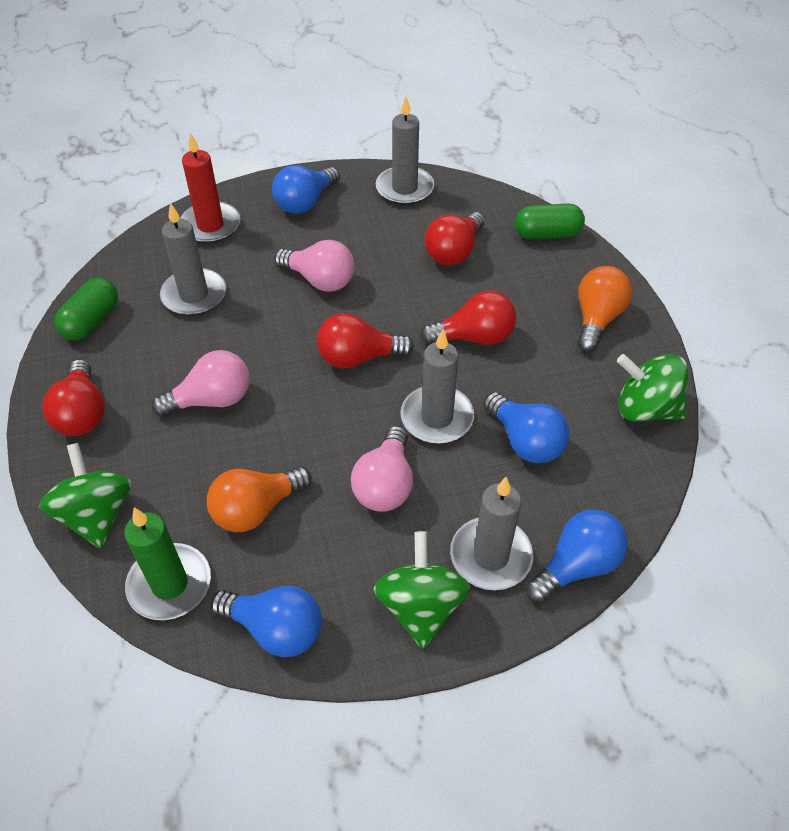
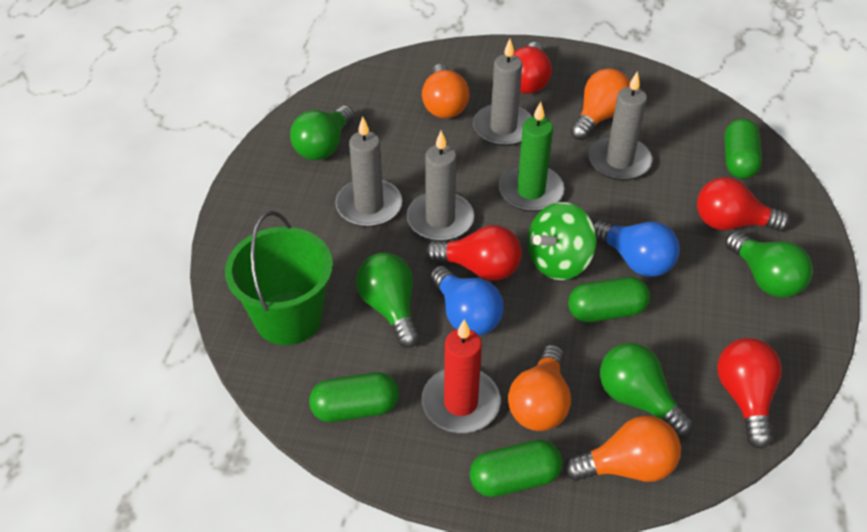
blue light bulb: [211,586,322,657] [272,165,340,214] [484,392,570,463] [526,509,628,603] = 4 -> [430,266,504,336] [593,220,680,277] = 2
green bucket: none = 0 -> [225,211,333,345] = 1
green capsule: [54,278,118,340] [515,203,585,239] = 2 -> [309,372,399,422] [469,440,562,497] [568,277,650,322] [724,119,762,179] = 4
green light bulb: none = 0 -> [290,106,354,160] [356,253,419,348] [600,343,694,437] [725,231,813,298] = 4
green spinning top: [39,443,131,549] [374,531,470,649] [617,354,688,422] = 3 -> [527,202,597,280] = 1
orange light bulb: [207,466,312,532] [577,266,632,352] = 2 -> [422,64,470,118] [508,344,571,431] [564,415,681,482] [570,68,630,140] = 4
pink light bulb: [152,350,250,417] [274,240,355,292] [351,426,413,512] = 3 -> none = 0

